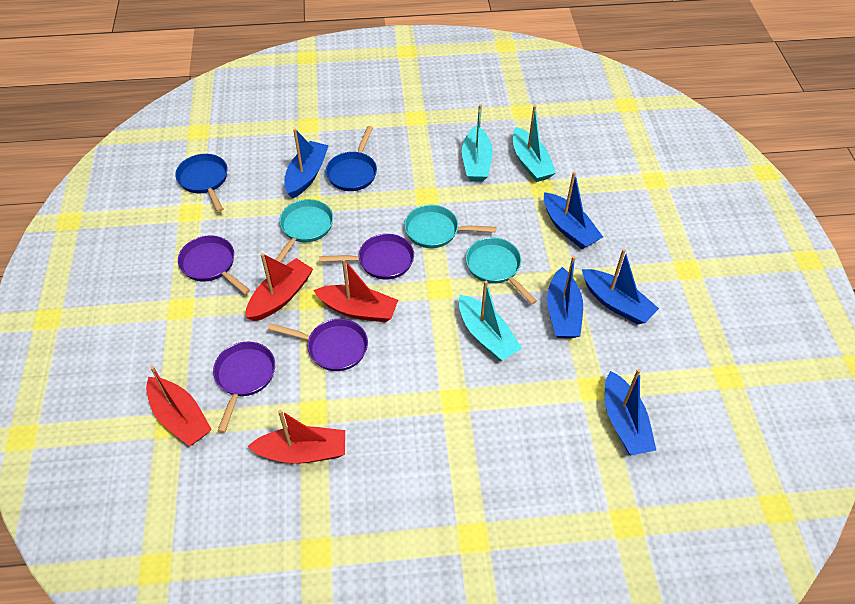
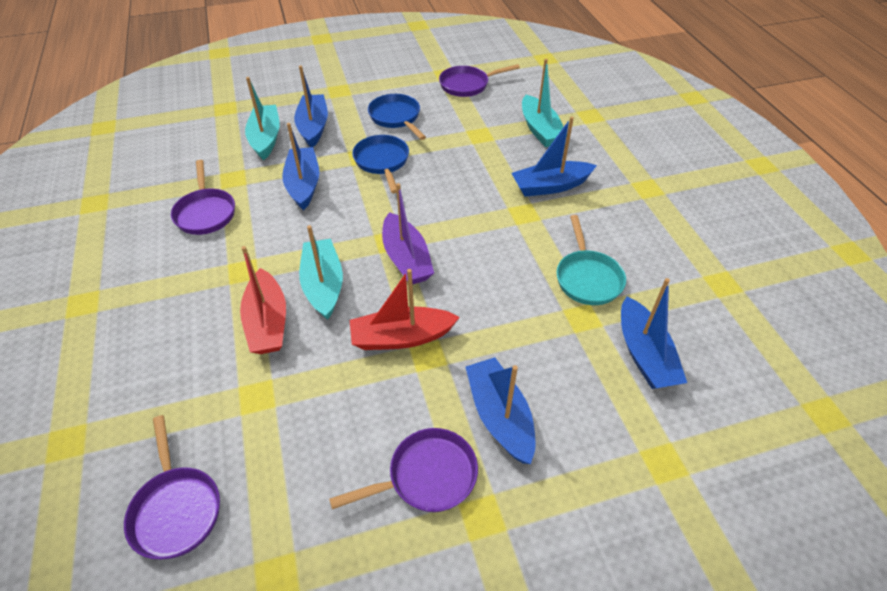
purple boat: none = 0 -> [382,183,434,284] = 1
red boat: [146,366,212,446] [245,253,313,321] [247,410,345,464] [313,258,398,322] = 4 -> [240,246,286,354] [350,269,460,350] = 2
turquoise pan: [275,199,333,263] [404,205,496,248] [466,237,537,304] = 3 -> [557,215,626,305] = 1

